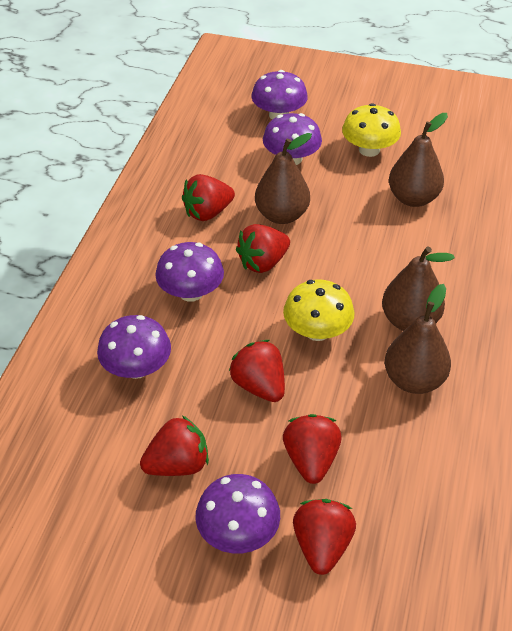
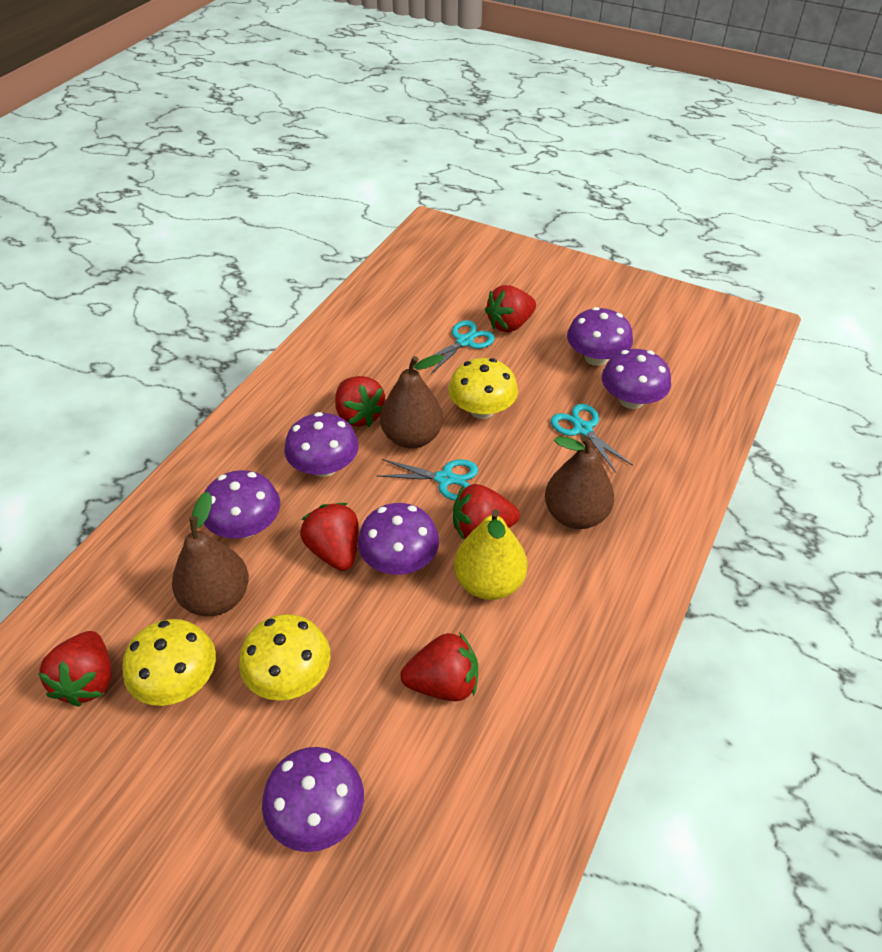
brown pear: [255,133,312,224] [382,246,455,331] [385,284,451,394] [389,113,448,207] = 4 -> [172,492,249,616] [380,354,444,449] [545,435,614,529] = 3
purple mushroom: [97,315,171,379] [155,242,224,302] [196,474,280,554] [251,70,308,120] [263,113,322,165] = 5 -> [204,470,280,539] [262,747,364,852] [284,412,359,477] [358,503,439,575] [567,307,633,366] [602,349,671,409] = 6
turquoise scissors: none = 0 -> [377,459,478,501] [431,320,495,374] [551,404,633,473] = 3
yellow mushroom: [283,279,354,341] [342,103,401,157] = 2 -> [122,619,216,706] [239,614,330,701] [449,358,518,419] = 3
yellow pear: none = 0 -> [454,509,528,600] = 1

